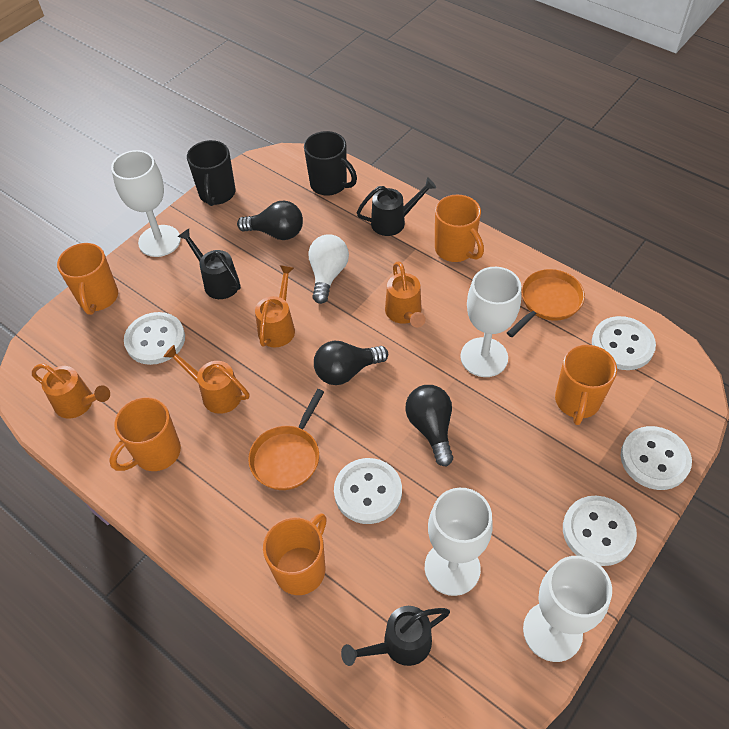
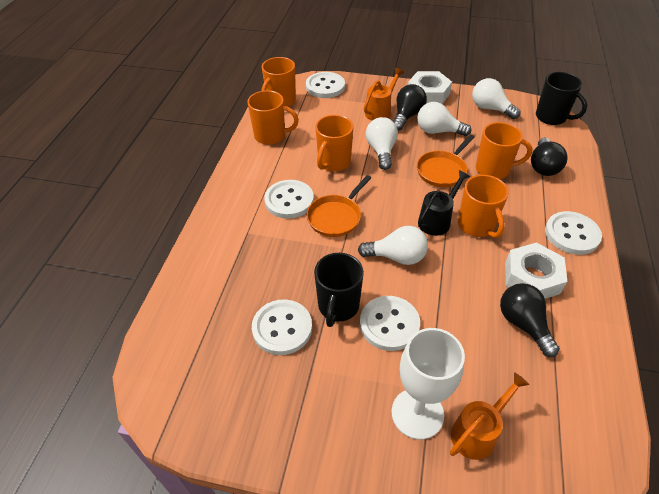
black watering can: [178,229,241,299] [341,606,450,666] [356,177,436,236] = 3 -> [418,170,470,236] = 1
orange watering can: [32,364,110,419] [163,345,249,414] [255,265,295,347] [385,262,425,328] = 4 -> [364,68,404,120] [450,372,529,460] = 2
white goblet: [111,150,181,257] [425,488,493,596] [460,267,521,377] [523,556,612,662] = 4 -> [391,328,465,440] = 1
white light bulb: [308,234,349,304] = 1 -> [358,226,428,265] [366,117,398,170] [417,102,471,136] [472,78,521,119] = 4
white nut: none = 0 -> [408,71,452,104] [505,242,567,299] = 2

